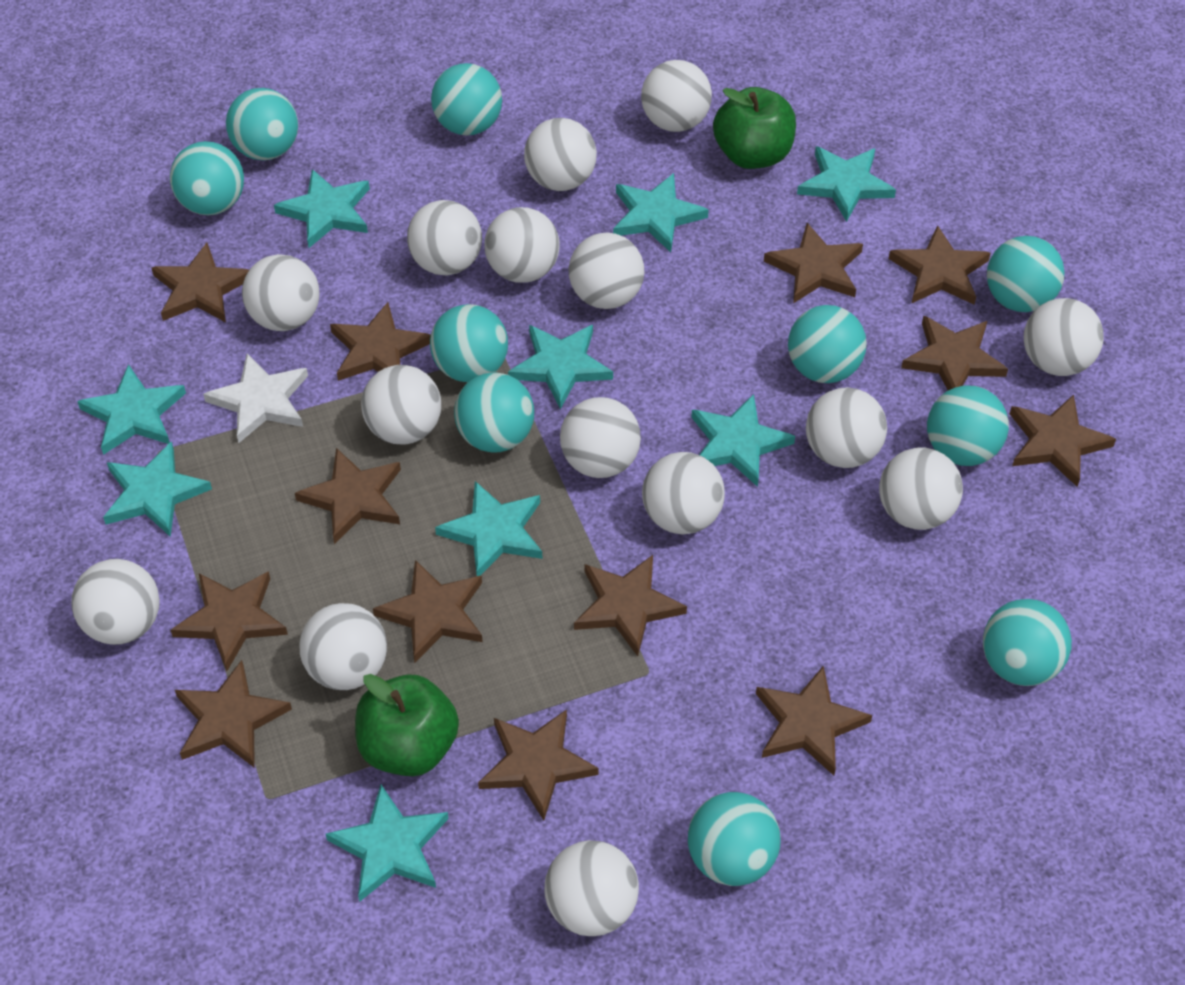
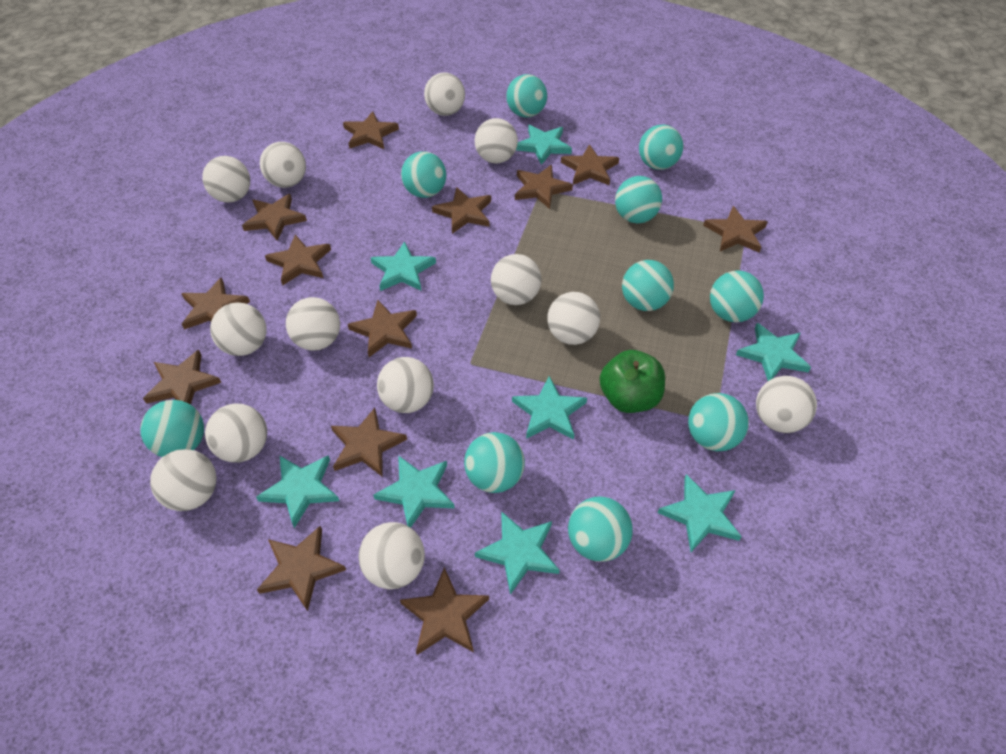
green apple: [355,674,459,776] [713,87,796,169] = 2 -> [600,350,665,413] = 1
turquoise star: [77,364,186,455] [103,441,212,537] [274,169,370,248] [326,785,449,902] [435,481,542,576] [508,325,613,409] [613,173,708,252] [691,394,795,487] [797,146,896,222] = 9 -> [256,455,339,528] [371,241,436,291] [373,455,455,528] [475,511,560,595] [512,376,587,440] [516,125,572,165] [658,474,742,552] [736,323,811,381] = 8
white ball: [71,559,160,645] [242,254,319,331] [299,603,387,690] [361,365,441,445] [407,200,482,276] [484,207,560,283] [524,118,597,191] [544,840,639,936] [560,397,641,478] [569,233,644,309] [641,60,712,132] [642,452,725,534] [806,387,887,468] [879,447,963,530] [1024,298,1104,376] = 15 -> [150,449,217,511] [202,156,250,203] [205,404,267,462] [210,303,267,356] [260,142,306,188] [286,297,340,351] [359,522,425,589] [377,357,434,413] [424,72,465,116] [475,118,518,163] [491,254,542,305] [547,292,600,345] [756,376,817,433] = 13
white star: [203,354,308,443] = 1 -> none = 0

